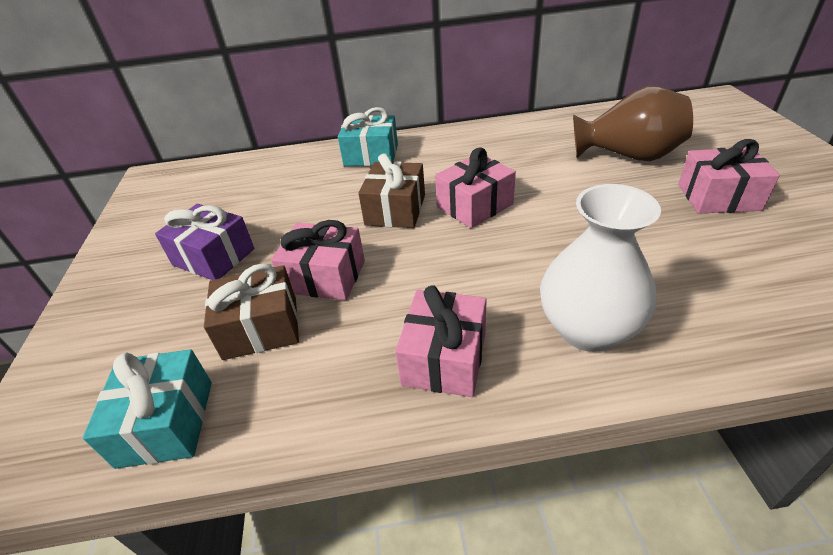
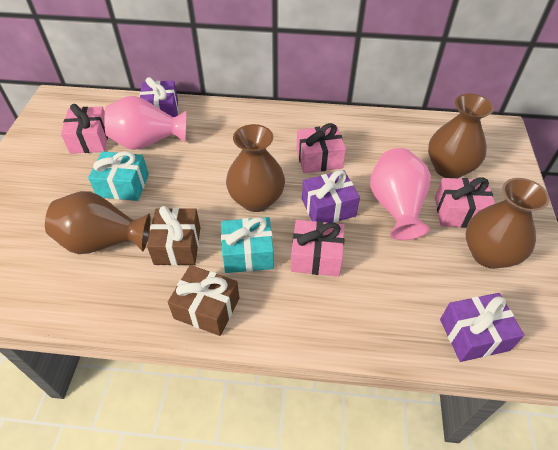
brown vase: [573,86,693,161] = 1 -> [45,191,151,254] [226,124,285,212] [428,94,494,178] [466,178,550,269] = 4
pink vase: none = 0 -> [104,96,186,150] [370,148,431,240] = 2
purple gift: [155,204,254,280] = 1 -> [140,77,178,117] [302,170,360,223] [440,293,524,362] = 3
white vase: [540,184,661,352] = 1 -> none = 0

